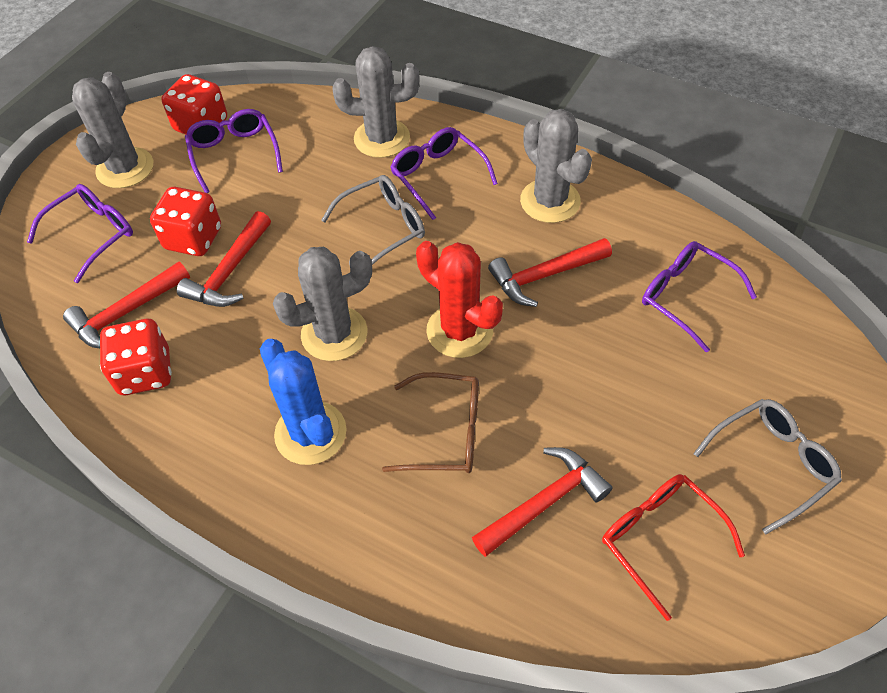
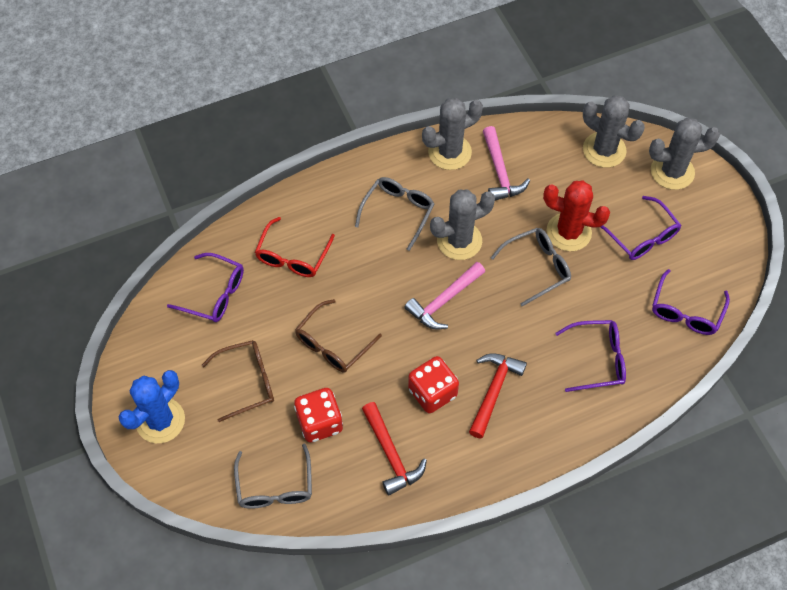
brown glasses: [382,372,479,473] = 1 -> [202,340,274,422] [295,299,382,372] = 2
grey glasses: [321,175,425,265] [693,399,842,534] = 2 -> [234,443,312,509] [355,177,435,251] [491,228,571,306] = 3
pink hammer: none = 0 -> [404,262,485,330] [483,126,530,201] = 2
red dice: [99,319,172,395] [150,187,221,256] [162,74,227,134] = 3 -> [294,388,343,442] [408,356,459,413] = 2
red hammer: [63,262,190,348] [177,211,271,307] [472,447,613,557] [488,238,612,307] = 4 -> [362,402,427,496] [469,353,527,438] = 2

